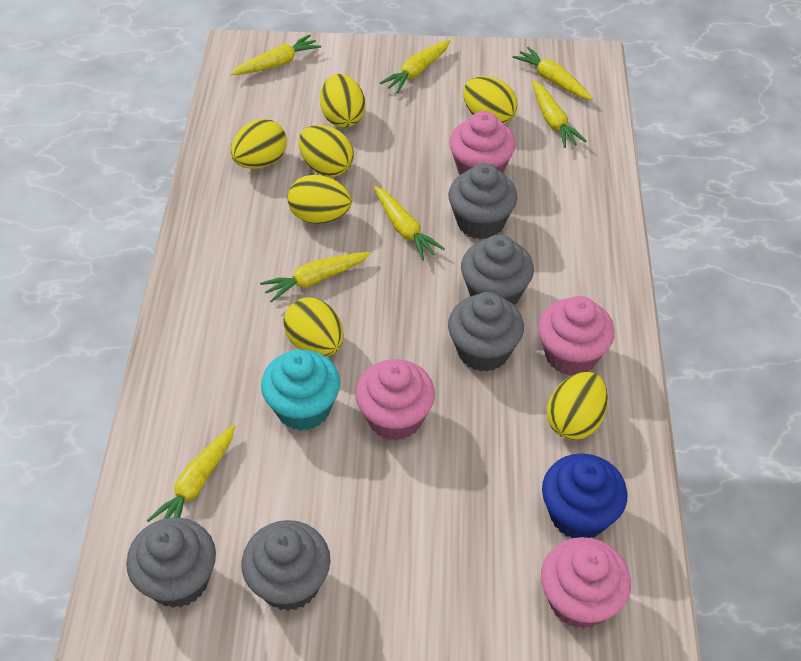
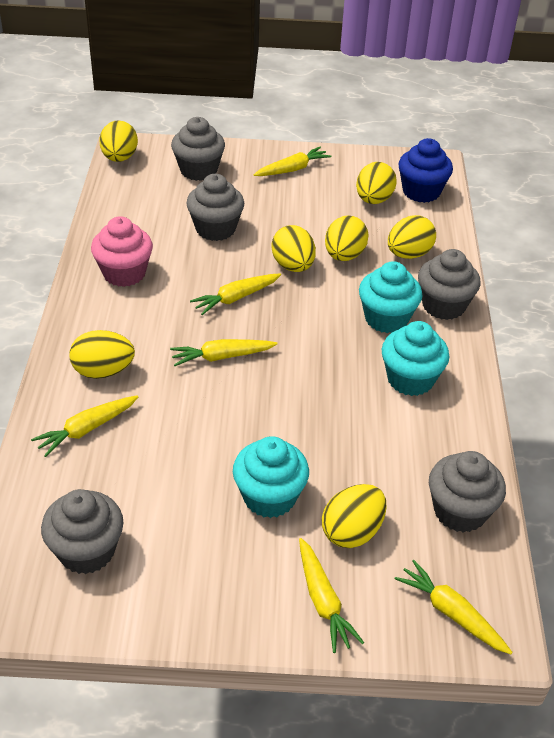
pink cupcake: [355,359,435,441] [449,111,516,175] [538,296,615,375] [541,537,631,629] = 4 -> [91,216,153,287] = 1
turquoise cupcake: [261,350,340,431] = 1 -> [233,436,309,518] [359,261,422,333] [382,321,449,396] = 3
yellow carrot: [147,425,235,522] [230,34,321,75] [260,252,371,302] [374,186,445,260] [380,40,451,93] [513,47,593,100] [532,81,587,148] = 7 -> [31,395,138,457] [170,339,278,366] [190,273,281,315] [254,147,331,176] [299,538,364,653] [395,560,513,654] = 6

